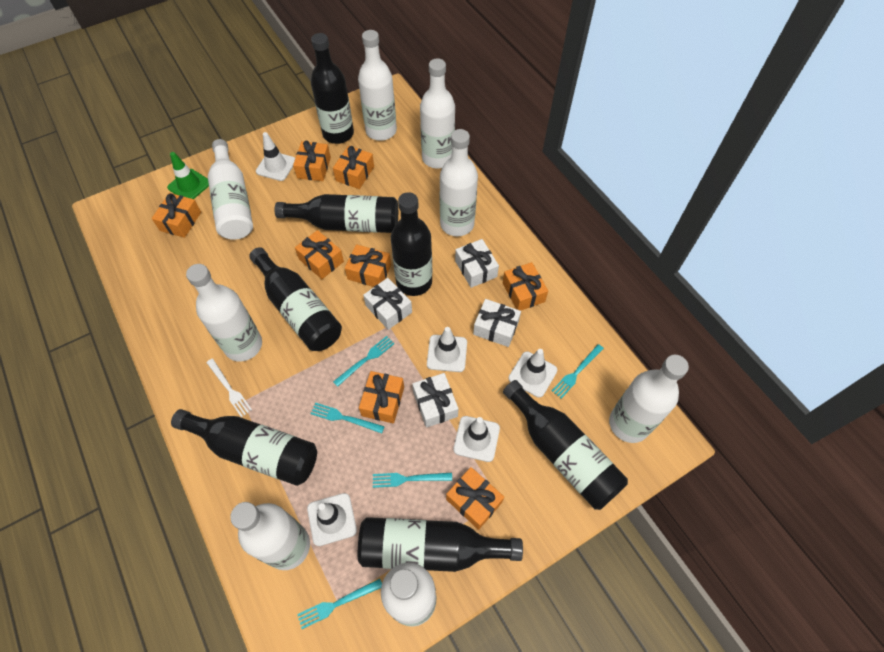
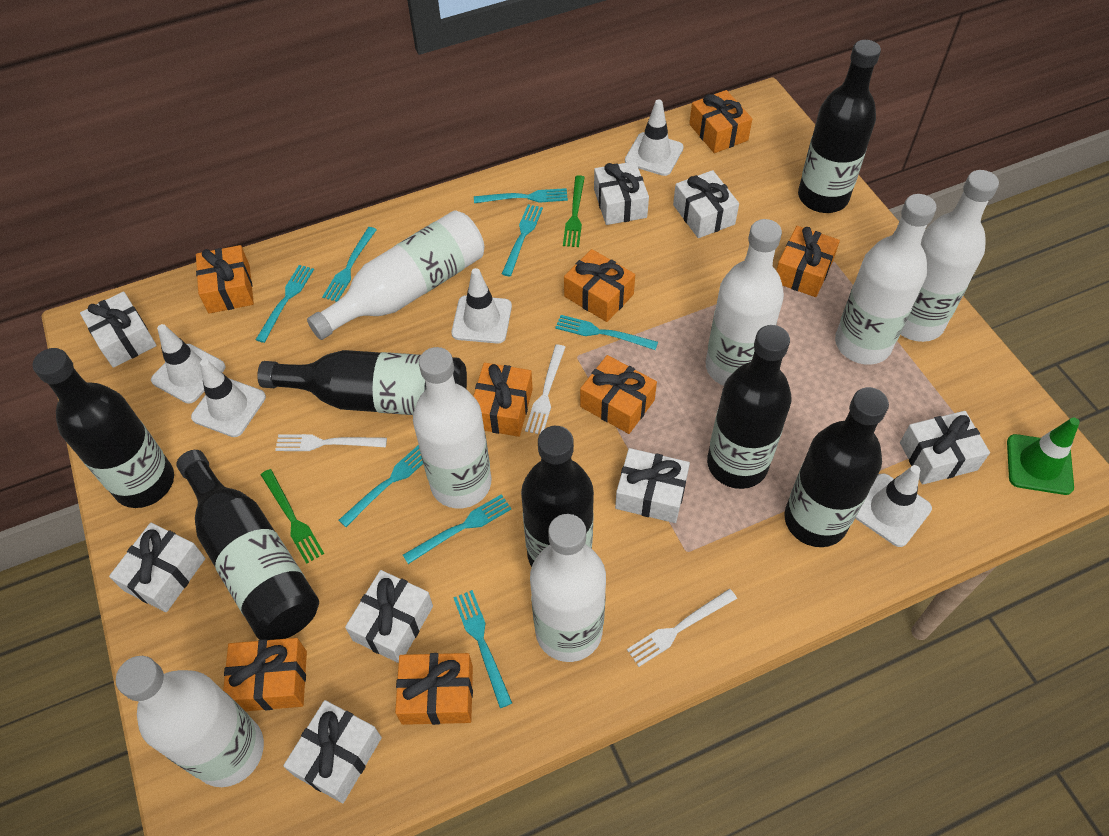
green fork: none = 0 -> [261,469,324,564] [563,175,585,247] = 2
turquoise fork: [297,579,382,629] [311,403,385,433] [333,336,395,387] [373,473,452,488] [552,344,604,399] = 5 -> [256,265,314,343] [322,227,377,302] [339,445,423,527] [403,494,512,564] [453,590,512,708] [474,188,568,203] [502,204,543,276] [555,315,658,350] = 8
white bottle: [186,264,262,362] [208,139,253,240] [230,502,310,570] [358,30,397,141] [381,562,436,627] [420,58,455,169] [440,129,478,236] [609,355,689,443] = 8 -> [116,656,264,787] [307,210,484,340] [413,347,491,509] [530,514,606,662] [705,219,784,386] [835,194,937,365] [900,170,999,342] = 7
white fork: [206,358,252,417] = 1 -> [275,434,387,451] [525,345,565,434] [627,589,737,667] = 3
white gift: [363,278,412,330] [412,373,458,428] [455,239,499,288] [473,299,521,347] = 4 -> [80,291,157,368] [109,523,205,612] [283,700,382,803] [345,570,433,663] [594,161,649,225] [615,448,690,523] [673,170,739,238] [900,411,990,485] = 8

